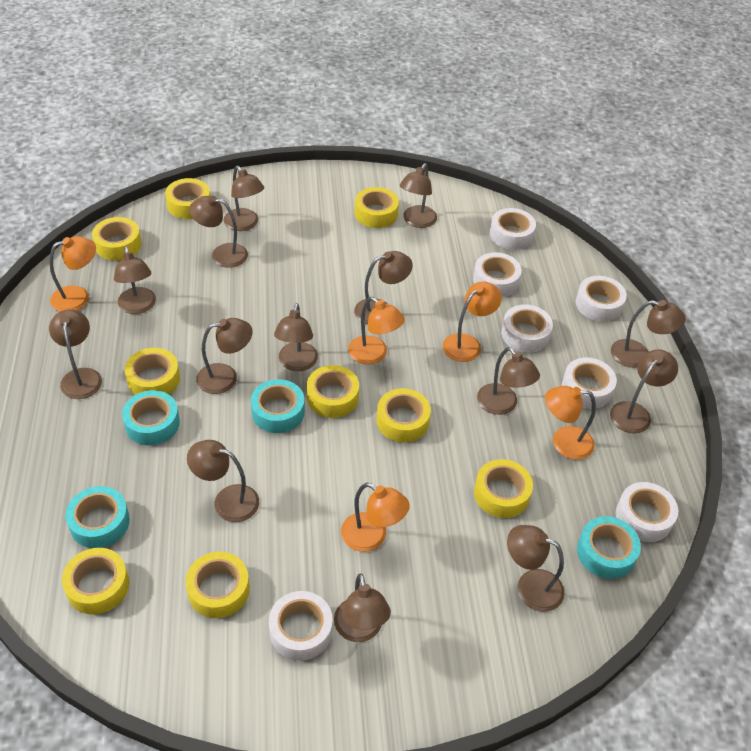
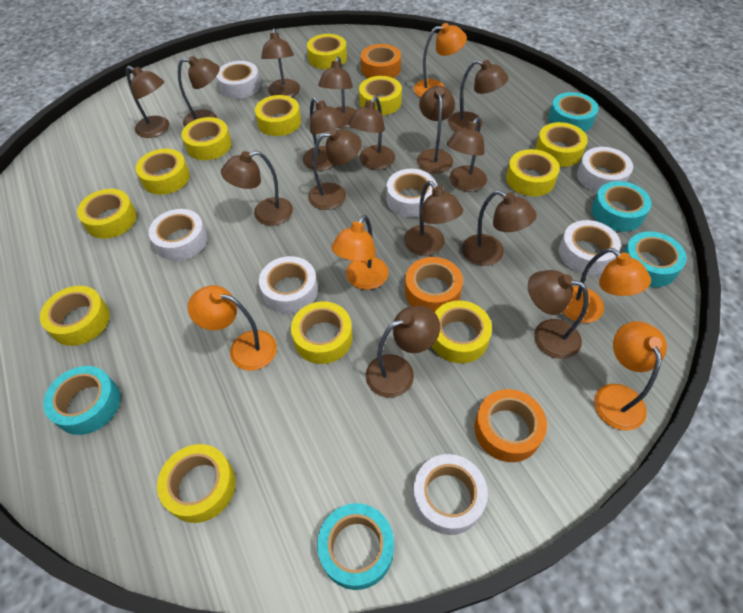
brown lamp: [49,309,102,399] [114,246,156,314] [187,440,259,522] [189,195,248,268] [196,318,253,394] [224,166,264,231] [274,303,318,371] [334,573,391,642] [354,251,413,324] [400,163,437,228] [477,347,540,415] [507,525,565,612] [610,349,678,434] [611,300,686,368] = 14 -> [126,66,169,138] [178,56,220,127] [221,151,293,226] [261,28,300,97] [303,97,345,171] [308,129,362,210] [318,56,356,128] [348,96,395,170] [366,306,440,398] [404,181,463,256] [417,86,455,174] [447,117,487,192] [448,60,509,131] [462,190,537,266] [528,270,589,359] = 15
orange tape: none = 0 -> [361,44,401,78] [405,257,463,312] [474,389,547,462] = 3
turquoise tape: [65,486,130,548] [122,390,180,445] [251,379,305,433] [577,516,641,579] = 4 -> [43,366,120,435] [317,503,394,590] [549,92,599,132] [591,181,651,232] [623,231,687,287] = 5
yellow tape: [62,548,129,614] [92,217,142,261] [125,348,180,395] [165,178,210,219] [186,552,250,618] [307,365,359,418] [355,187,399,228] [377,388,431,443] [474,459,533,518] = 9 -> [40,286,110,346] [77,189,137,239] [136,149,190,195] [157,444,236,523] [182,117,232,160] [255,95,301,136] [291,301,353,364] [307,34,347,69] [359,76,402,115] [432,301,492,363] [506,149,560,196] [535,122,588,167] = 12

